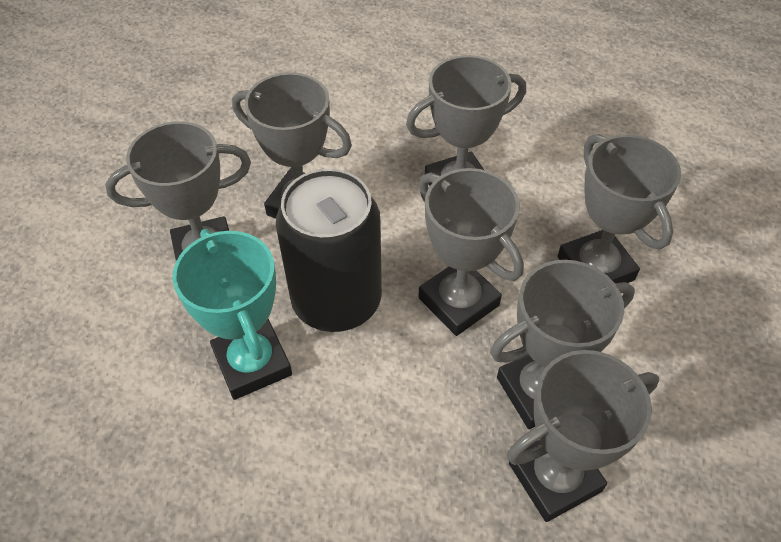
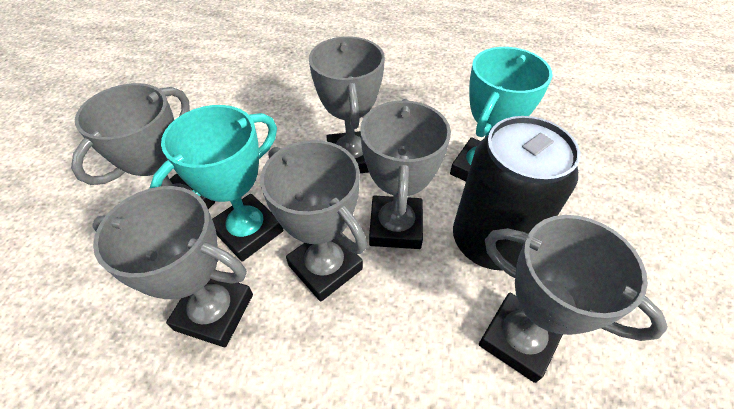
grey trophy: [105,121,251,261] [232,72,352,219] [406,55,526,186] [418,168,524,336] [490,260,635,429] [506,350,659,522] [558,134,681,283] = 7 -> [71,83,215,209] [92,186,253,347] [260,140,367,302] [309,36,385,173] [360,99,451,249] [479,215,668,383] = 6
turquoise trophy: [172,229,292,400] = 1 -> [149,105,284,262] [450,47,553,181] = 2

